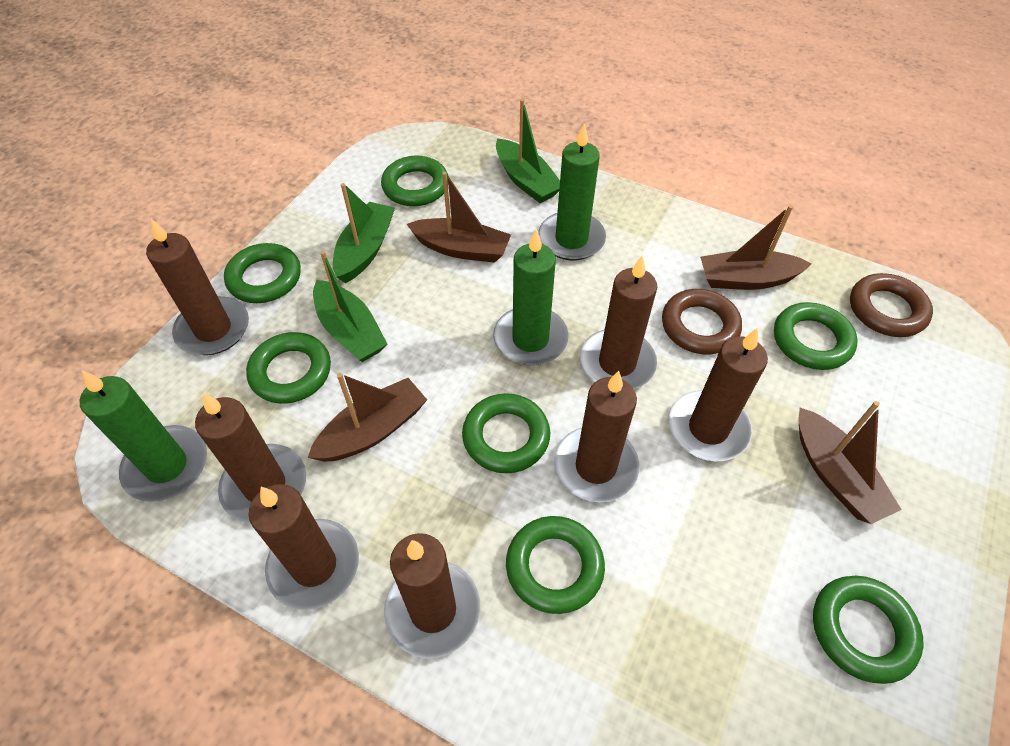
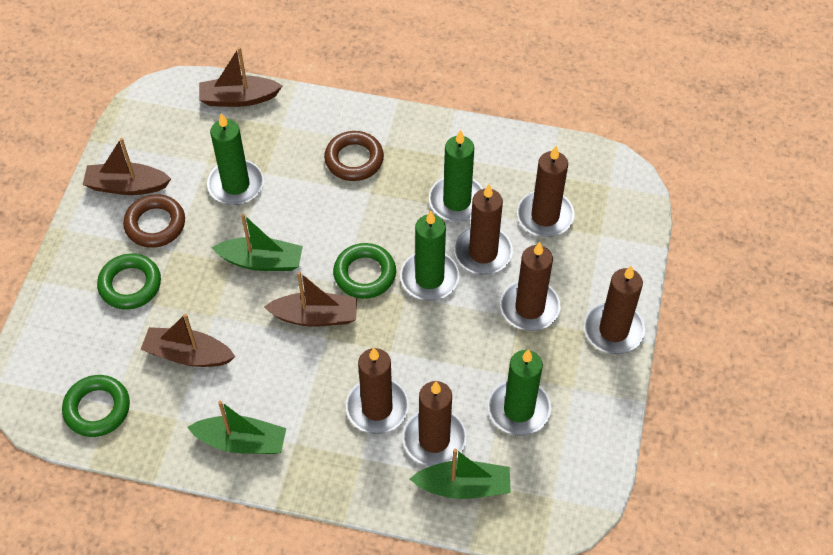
brown candle: [146,219,249,355] [195,393,306,523] [249,484,359,610] [384,533,480,658] [554,371,640,502] [580,255,657,389] [669,328,768,461] = 7 -> [346,348,409,434] [403,381,466,466] [454,184,513,274] [500,242,561,331] [517,146,575,237] [584,265,645,354] = 6
green candle: [80,370,207,502] [493,229,569,366] [538,123,606,261] = 3 -> [207,113,264,205] [400,211,459,300] [429,130,483,222] [488,349,551,436] = 4
green ring: [224,243,301,303] [246,332,331,404] [381,156,449,206] [462,393,550,473] [506,516,605,614] [774,302,858,370] [813,576,924,684] = 7 -> [62,375,130,437] [97,253,161,310] [333,243,396,299] = 3

